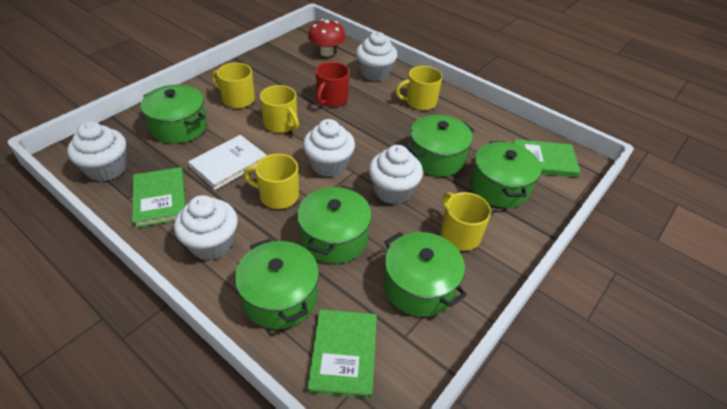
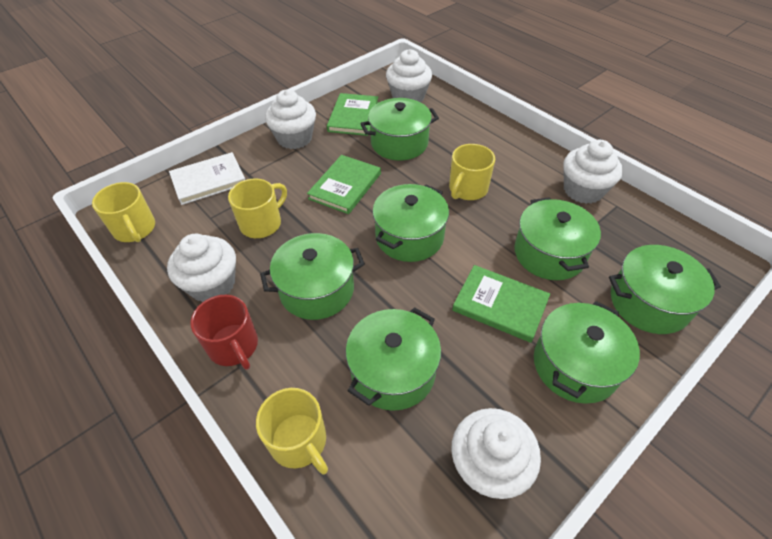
green pot: [141,85,207,143] [235,239,319,329] [297,185,372,264] [384,232,467,317] [406,115,474,176] [471,141,541,208] = 6 -> [260,233,365,320] [346,307,441,411] [360,98,439,160] [372,184,449,262] [514,197,601,280] [534,301,640,404] [609,245,721,334] = 7
red mushroom: [308,19,346,57] = 1 -> none = 0
yellow mug: [211,63,255,108] [244,154,299,209] [260,85,299,133] [395,66,442,110] [441,192,491,251] = 5 -> [92,182,155,242] [228,179,287,238] [256,388,328,475] [449,144,495,200] = 4

